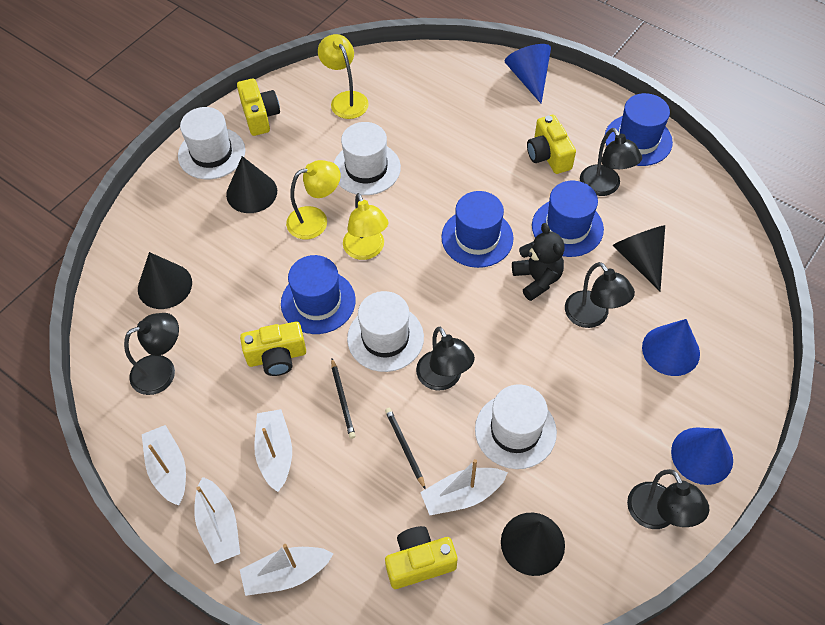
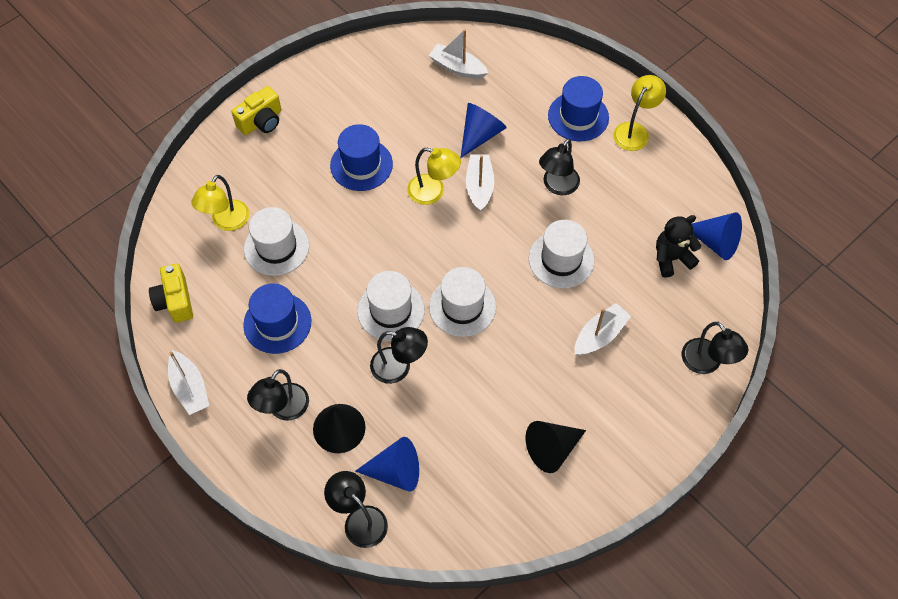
black cone: [138,252,192,309] [226,156,277,213] [501,513,565,576] [612,225,665,291] = 4 -> [313,404,366,453] [526,421,586,473] = 2
black pencil: [331,358,355,439] [385,408,426,489] = 2 -> none = 0
blue hat: [281,255,356,334] [441,191,514,268] [532,181,604,257] [605,93,673,166] = 4 -> [243,284,311,354] [330,124,393,191] [548,76,609,141] = 3
white boat: [142,425,186,506] [194,477,240,564] [240,544,334,596] [254,409,292,492] [420,459,508,515] = 5 -> [168,350,209,415] [429,29,488,79] [466,155,494,211] [575,303,631,356] = 4
yellow camera: [237,78,280,136] [240,321,306,376] [385,526,458,589] [527,115,576,174] = 4 -> [149,263,193,323] [232,86,281,135] = 2

